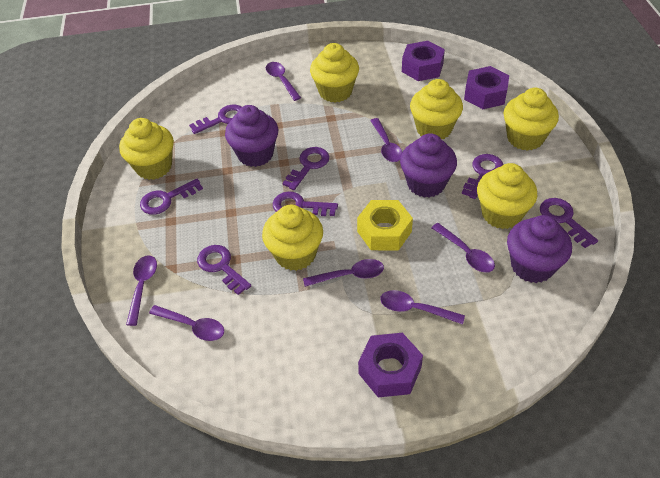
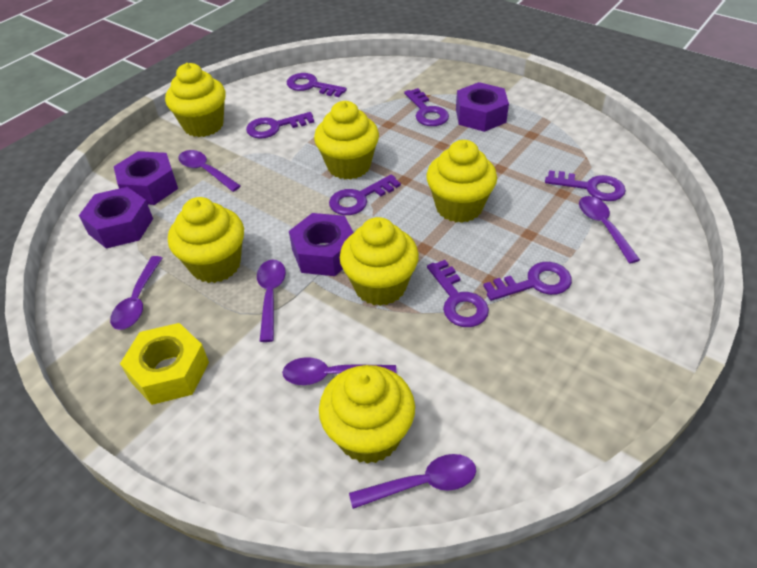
purple cupcake: [225,105,278,167] [400,133,457,198] [507,215,572,283] = 3 -> none = 0
purple nut: [358,333,423,397] [402,41,445,81] [464,66,509,109] = 3 -> [79,187,153,249] [114,151,178,205] [289,213,354,276] [456,82,509,132] = 4
purple spoon: [126,255,157,326] [149,305,224,341] [266,62,301,101] [303,259,384,287] [370,118,403,162] [380,290,465,325] [431,223,495,273] = 7 -> [110,256,163,330] [178,150,241,192] [257,260,286,342] [282,357,396,385] [349,454,476,509] [579,196,640,264] = 6

